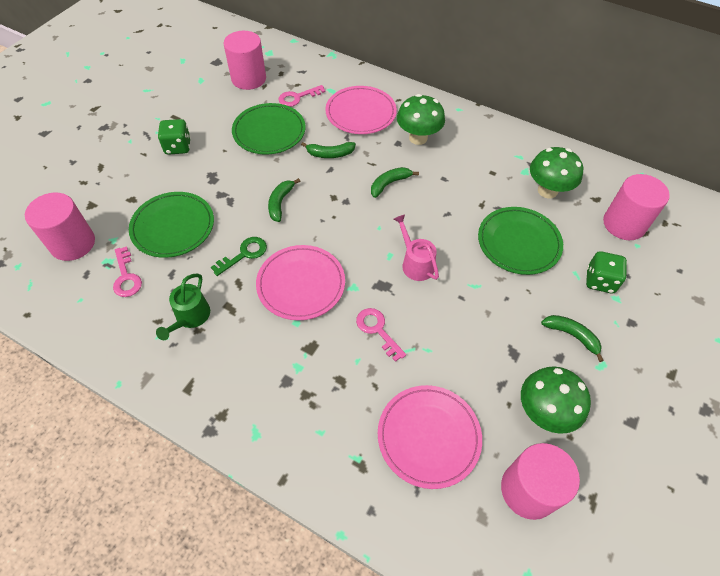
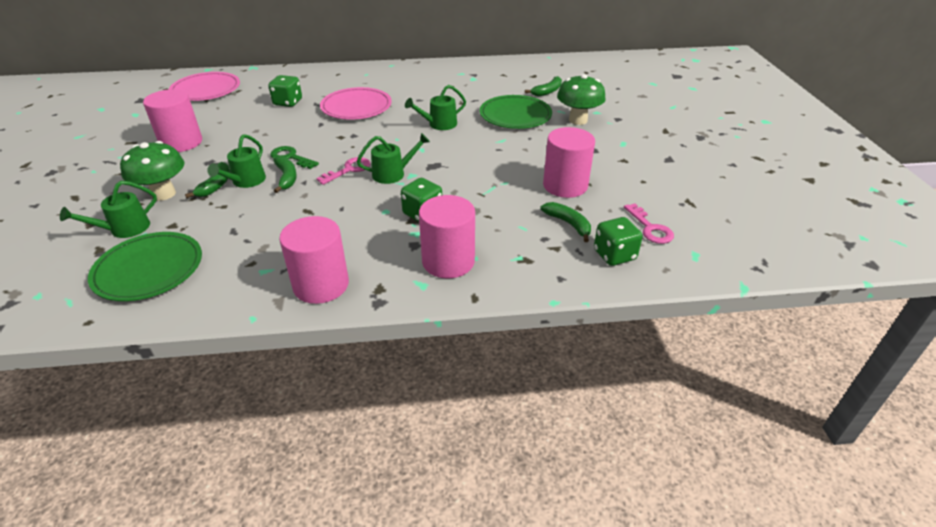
green dice: [158,119,191,155] [586,251,627,293] = 2 -> [268,75,302,107] [401,178,442,222] [594,217,643,266] = 3
green mushroom: [397,94,445,145] [521,366,591,434] [530,147,583,199] = 3 -> [120,141,184,201] [557,74,606,125] = 2
green plate: [129,192,214,258] [232,103,306,154] [478,207,563,275] = 3 -> [88,232,202,301] [480,95,552,129] = 2
green watering can: [156,274,210,340] = 1 -> [60,181,157,238] [207,134,266,188] [357,133,430,184] [405,85,466,130] = 4
pink key: [113,246,142,297] [279,85,326,107] [356,308,406,362] = 3 -> [316,157,371,185] [624,203,674,244] = 2
pink plate: [256,245,345,320] [325,86,397,134] [378,385,482,489] = 3 -> [169,72,240,101] [320,87,392,119] = 2
pink watering can: [394,214,439,281] = 1 -> none = 0

